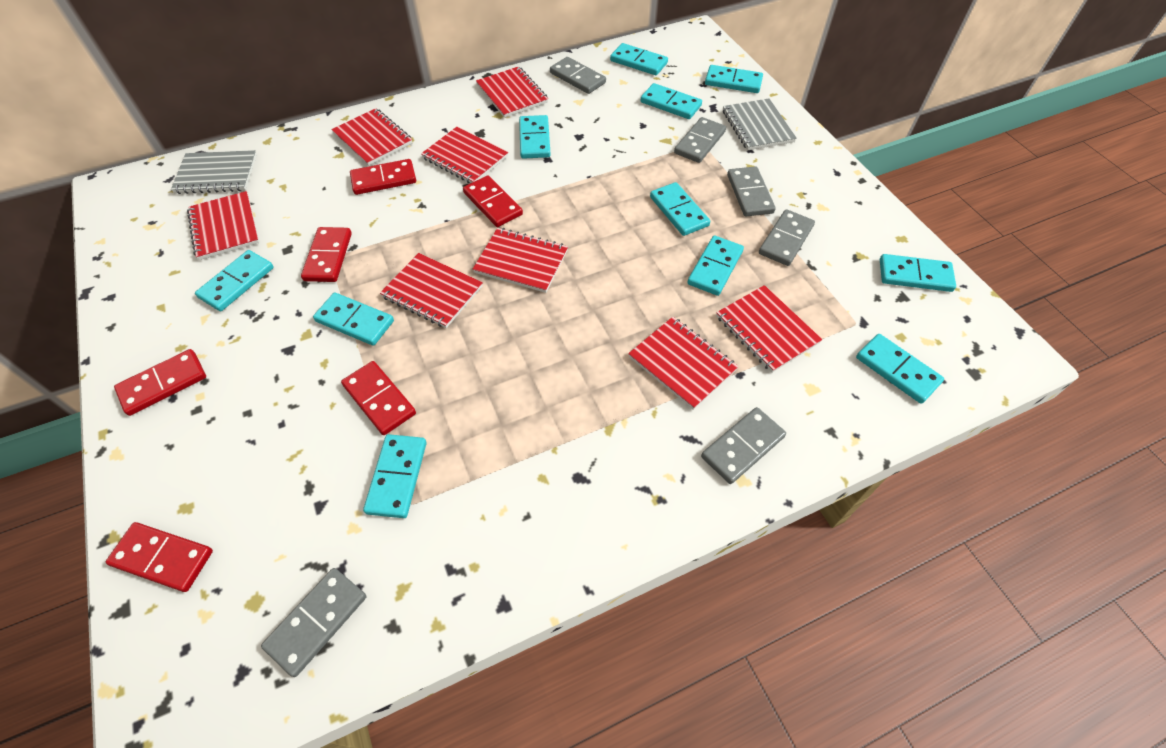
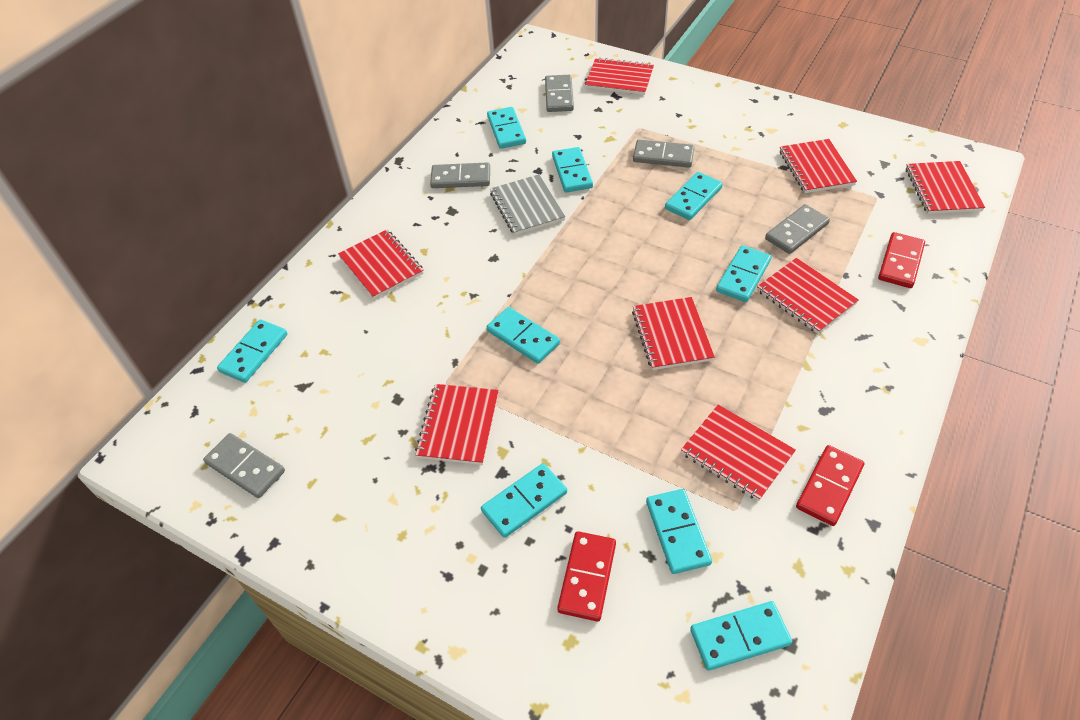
grey domino: [261,568,367,677] [550,57,606,94] [674,117,726,163] [701,407,786,484] [727,166,776,216] [759,209,815,266] = 6 -> [203,433,285,498] [430,162,490,188] [545,75,574,112] [633,140,694,168] [765,204,830,254] = 5
grey notebook: [171,150,257,194] [723,98,797,151] = 2 -> [490,174,566,235] = 1
red domino: [106,522,213,592] [114,349,206,416] [301,227,352,282] [341,361,416,435] [350,159,416,195] [463,175,523,227] = 6 -> [557,531,616,622] [796,445,864,526] [878,232,925,288] = 3
turquoise domino: [195,250,274,311] [313,293,394,346] [363,434,427,518] [519,115,551,159] [610,43,668,75] [641,83,702,119] [650,182,710,236] [687,236,744,296] [705,65,763,93] [856,334,944,404] [880,254,956,292] = 11 -> [217,320,287,383] [481,463,567,538] [487,107,526,149] [487,307,560,364] [552,147,593,192] [646,489,712,574] [665,172,723,220] [690,601,792,671] [716,245,771,302] = 9

